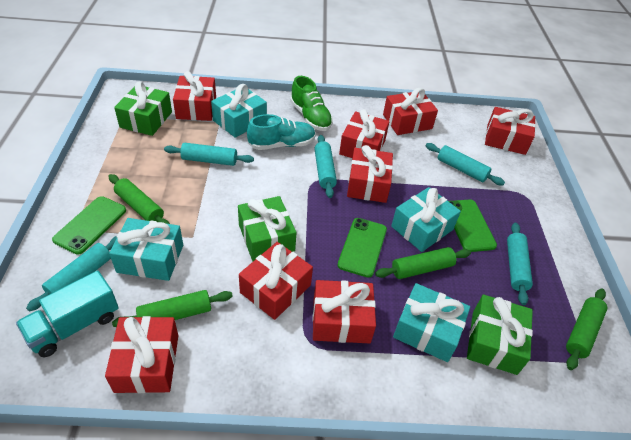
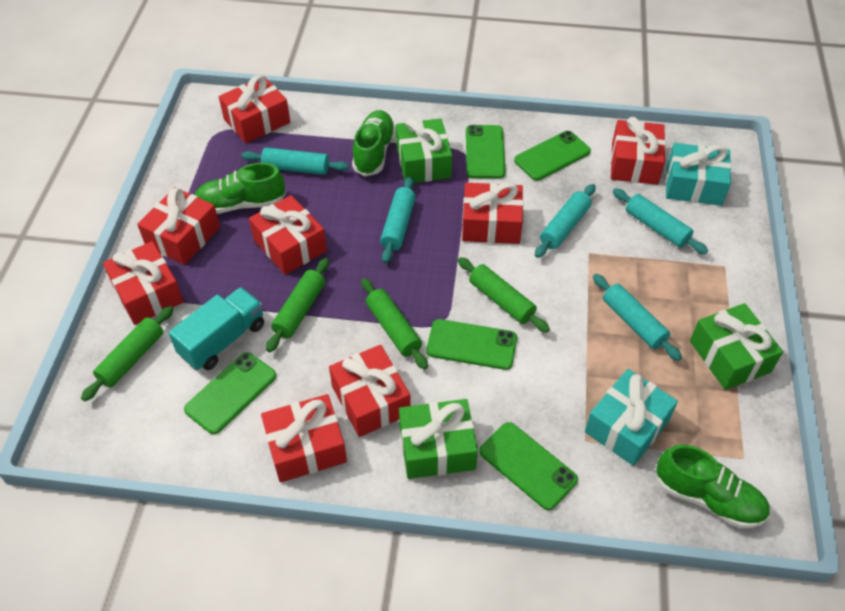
green phone: [52,196,126,255] [337,218,387,278] [448,200,497,252] = 3 -> [184,352,276,434] [426,319,517,370] [466,125,506,179] [479,422,578,510] [514,131,591,181] = 5
green shoe: [290,76,333,131] = 1 -> [195,163,286,214] [352,110,396,176] [655,444,770,528] = 3
turquoise gift: [109,218,183,281] [211,84,267,138] [391,187,461,252] [393,283,470,362] = 4 -> [585,369,678,466] [666,143,731,206] = 2
turquoise shoe: [247,114,316,150] = 1 -> none = 0

